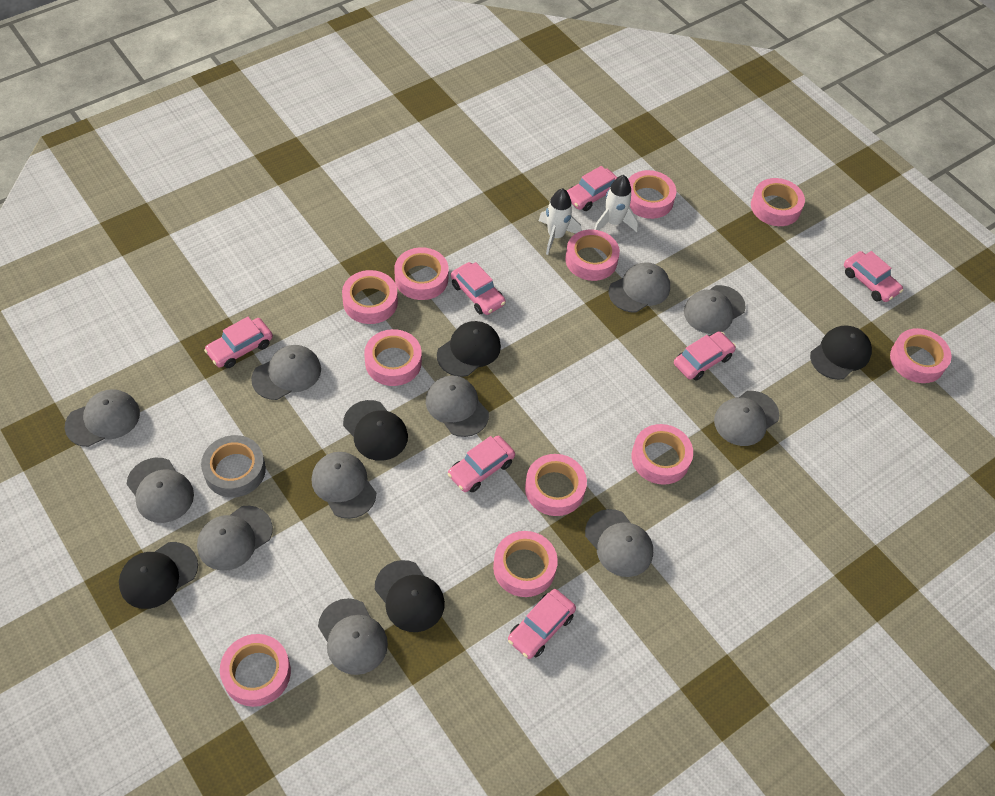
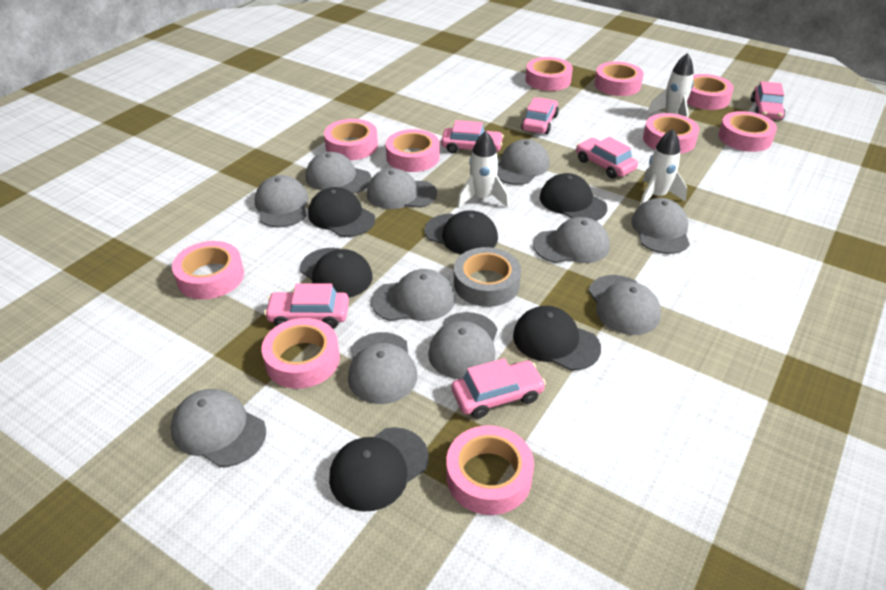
black cap: [119,542,198,609] [343,400,408,461] [375,560,445,632] [437,321,501,377] [810,326,872,380] = 5 -> [300,248,373,298] [308,187,375,237] [329,427,429,512] [424,210,498,254] [513,306,601,371] [540,173,607,221] = 6
pink car: [204,317,273,369] [448,436,515,492] [451,262,506,315] [508,589,576,659] [567,166,617,211] [674,331,736,381] [844,251,903,302] = 7 -> [264,283,349,329] [441,120,504,153] [451,358,546,419] [521,97,559,134] [576,137,638,178] [751,81,785,120] = 6
pink tape: [220,634,291,707] [342,270,398,324] [364,329,422,386] [394,247,449,300] [493,531,558,597] [525,454,587,516] [565,230,620,281] [628,170,676,219] [632,424,693,485] [751,178,805,226] [890,328,951,383] = 11 -> [172,241,244,299] [262,318,340,389] [324,119,378,160] [386,129,440,172] [446,426,534,515] [526,57,573,91] [594,62,644,96] [643,113,700,154] [687,74,734,110] [718,111,777,152] = 10
white rocket: [539,188,581,255] [594,175,638,232] = 2 -> [457,131,509,208] [640,129,687,205] [647,53,694,117] = 3

